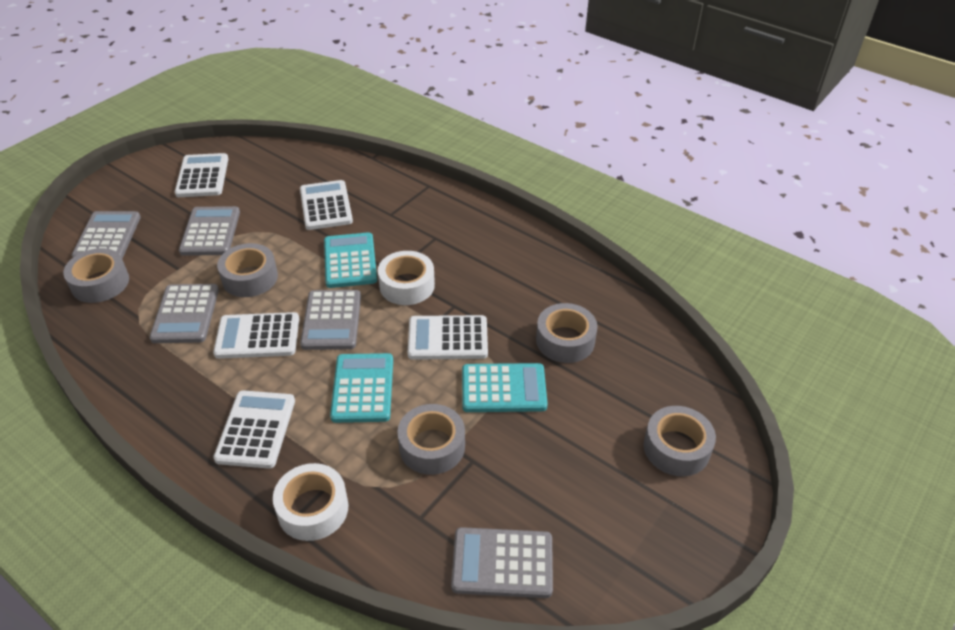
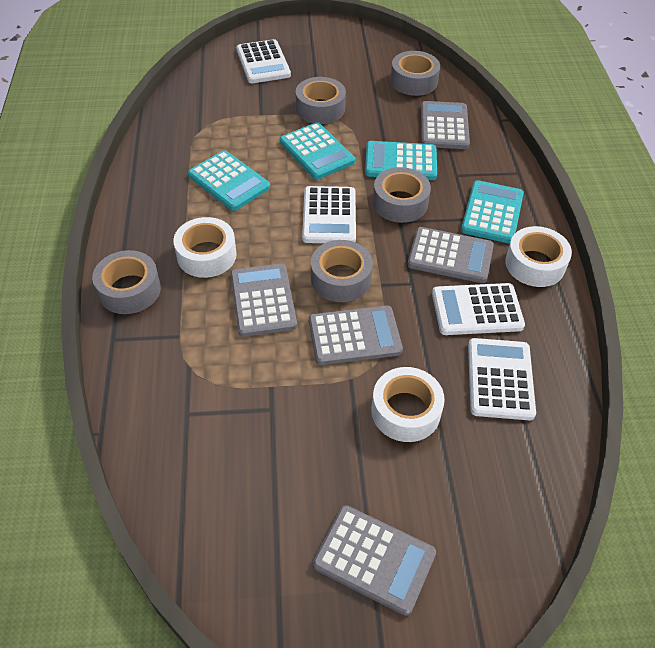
turquoise calculator: [324,232,377,288] [330,353,393,423] [462,363,548,412] = 3 -> [188,150,270,211] [280,122,355,179] [365,141,437,180] [461,180,524,243] = 4
white calculator: [175,153,228,197] [213,312,299,359] [213,390,295,469] [300,180,353,230] [408,315,488,360] = 5 -> [236,39,291,83] [302,186,356,243] [432,283,525,335] [468,338,536,420] = 4
white tape: [273,463,348,541] [378,251,435,305] = 2 -> [173,217,237,278] [371,367,445,442] [505,226,572,287] = 3

